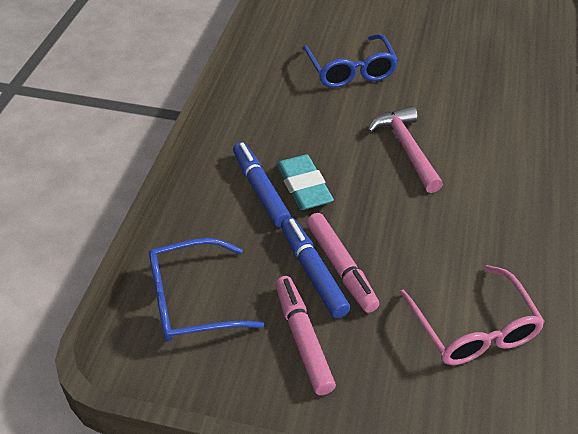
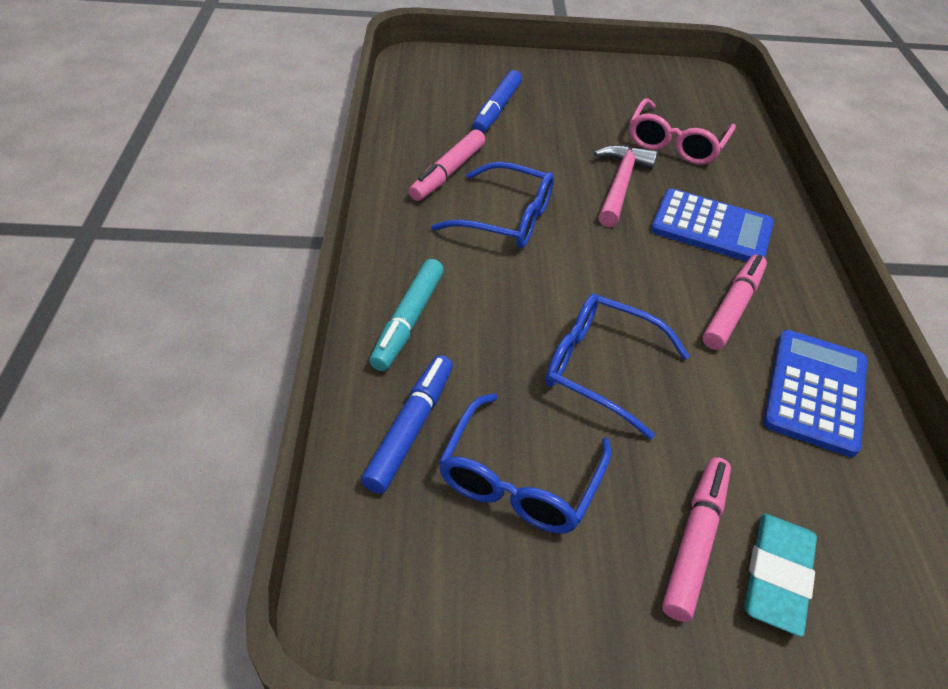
blue calculator: none = 0 -> [651,189,774,262] [763,330,867,457] = 2
blue glasses: [149,238,264,342] [302,34,398,88] = 2 -> [431,161,554,248] [439,393,611,533] [545,293,690,440] = 3
pink marker: [275,276,336,395] [307,213,380,313] = 2 -> [409,130,485,201] [662,457,731,622] [703,255,767,350] = 3
turquoise marker: none = 0 -> [370,259,444,371] = 1

